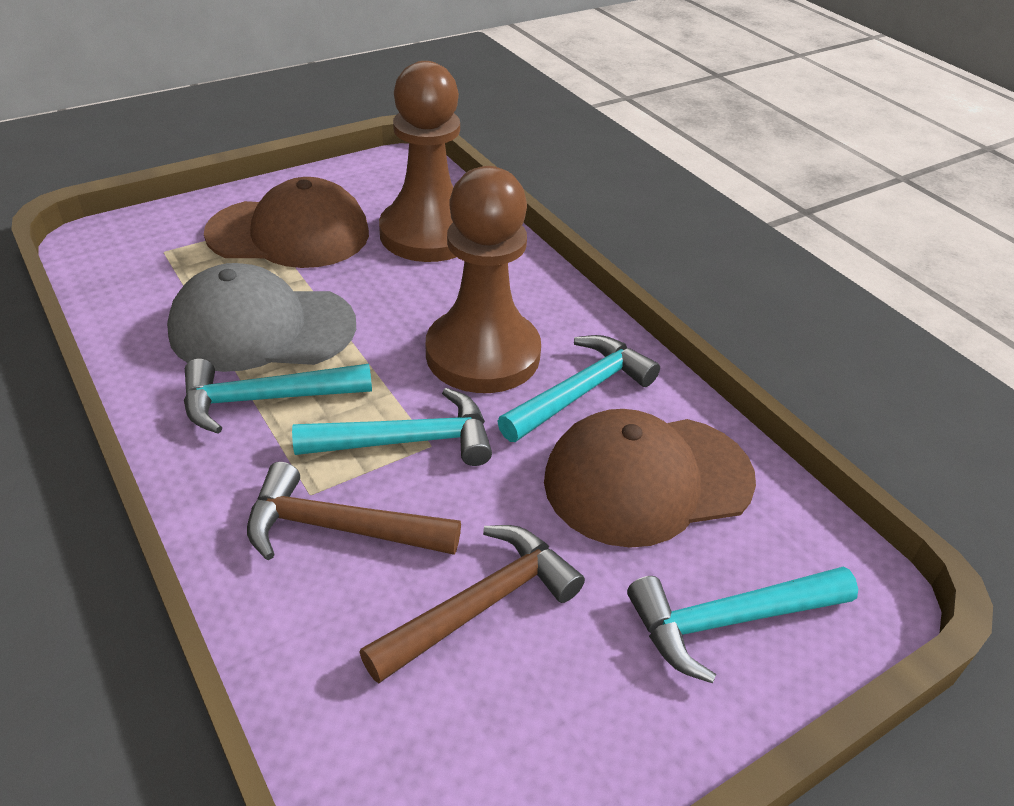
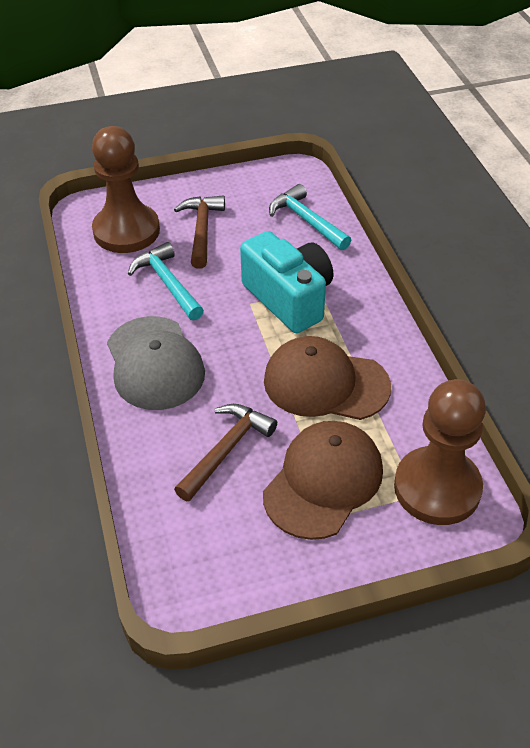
turquoise camera: none = 0 -> [240,231,333,333] = 1
turquoise hammer: [184,359,372,434] [292,388,492,466] [497,335,660,442] [627,567,858,683] = 4 -> [128,242,204,320] [269,184,351,250] = 2

